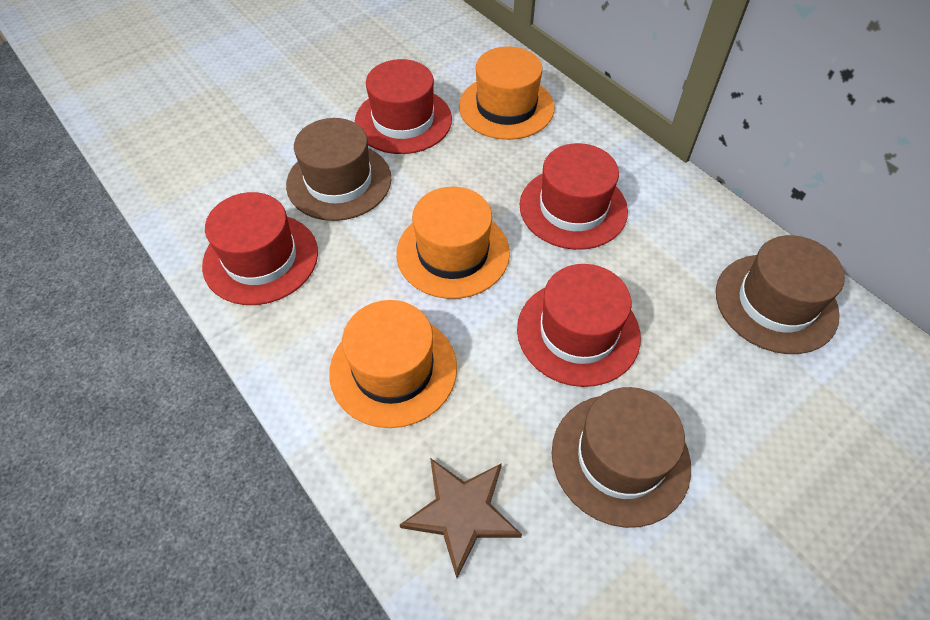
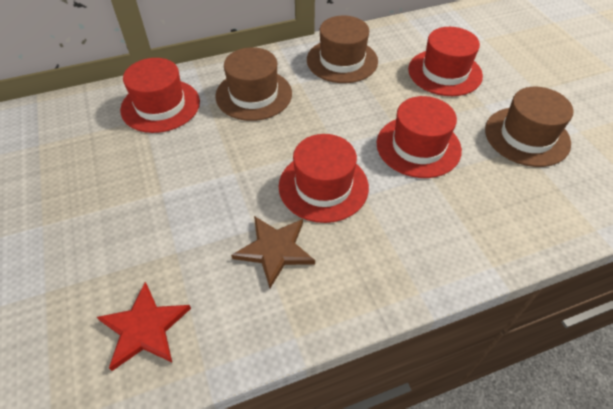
orange hat: [329,300,457,428] [396,187,510,299] [459,46,554,140] = 3 -> none = 0
red star: none = 0 -> [97,282,191,371] = 1

